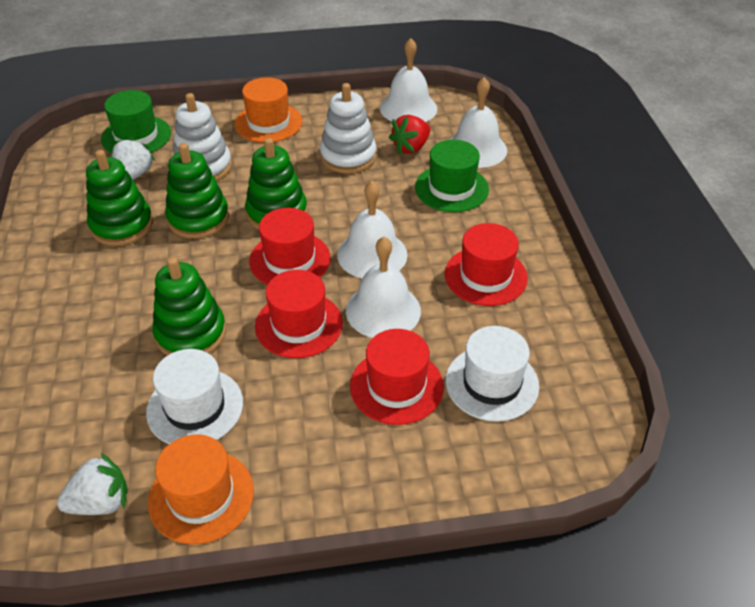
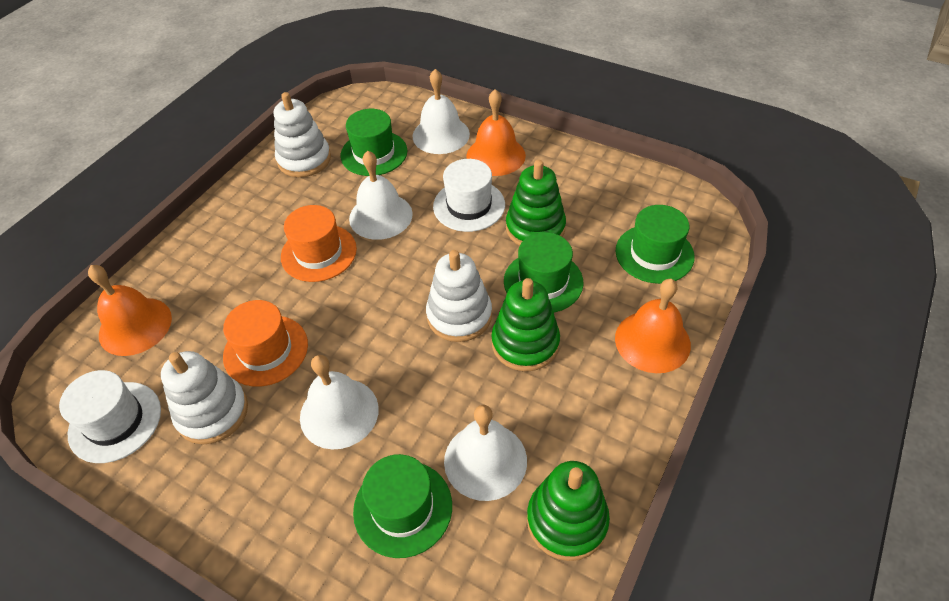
green hat: [101,90,171,153] [415,140,489,212] = 2 -> [340,109,407,176] [353,454,452,558] [504,232,583,313] [616,205,695,284] = 4
green stacking toy: [86,150,153,246] [152,257,226,356] [165,143,229,238] [245,138,307,230] = 4 -> [491,278,560,371] [506,160,566,246] [527,461,610,561] = 3
orange bell: none = 0 -> [88,265,172,356] [466,89,526,176] [615,279,691,373] = 3
red hat: [249,208,331,285] [255,270,343,358] [350,329,444,425] [445,223,528,306] = 4 -> none = 0
red strawberry: [389,115,430,154] = 1 -> none = 0
white stacking toy: [173,93,232,181] [320,83,377,174] = 2 -> [161,351,248,445] [274,92,331,177] [426,250,492,342] = 3
white strawberry: [57,453,128,515] [112,137,155,180] = 2 -> none = 0

